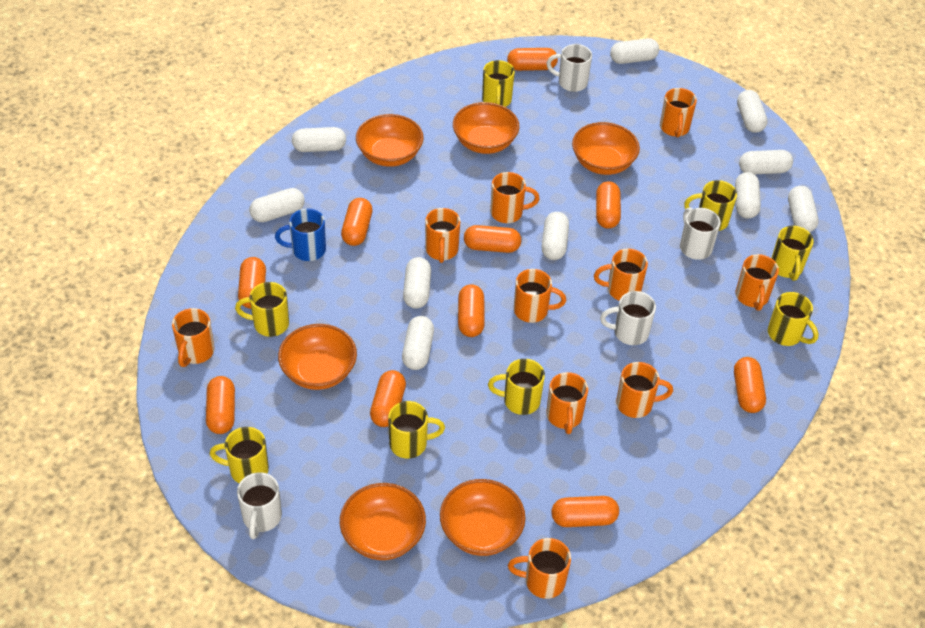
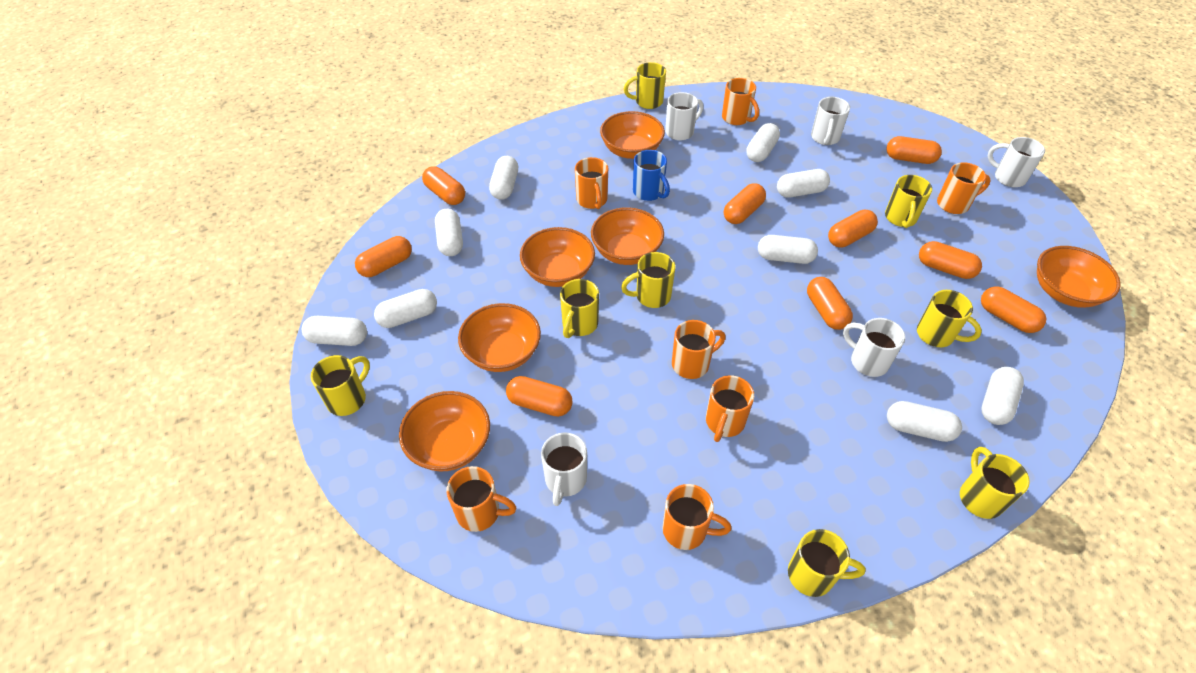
orange capsule: [206,376,235,434] [238,257,266,309] [341,198,372,246] [370,370,406,427] [458,284,485,337] [464,225,521,253] [507,48,558,71] [552,496,619,527] [596,181,621,229] [734,357,766,413] = 10 -> [355,236,412,277] [422,166,465,205] [506,376,573,417] [724,183,766,224] [807,277,853,330] [828,210,878,248] [886,136,942,164] [919,241,982,279] [981,286,1046,333] = 9
orange mug: [172,308,215,367] [425,208,460,263] [490,172,540,223] [508,538,571,599] [514,269,566,323] [546,372,588,434] [594,249,648,301] [616,362,673,418] [660,88,697,138] [736,254,779,311] = 10 -> [447,466,517,532] [575,157,608,209] [662,484,731,550] [672,320,726,379] [706,375,754,442] [722,78,759,125] [937,162,991,214] = 7
white capsule: [249,188,305,222] [292,127,346,152] [402,316,434,370] [403,257,431,309] [542,212,569,260] [610,38,659,64] [735,172,761,219] [737,90,768,133] [739,150,793,174] [788,186,819,232] = 10 -> [302,316,367,346] [374,289,437,328] [435,209,463,256] [489,156,518,200] [746,123,780,162] [758,235,818,264] [777,169,830,198] [887,401,962,442] [981,367,1024,425] = 9
white mug: [237,472,282,539] [547,44,592,92] [600,291,656,345] [680,207,721,260] = 4 -> [541,432,587,506] [665,92,704,141] [811,97,850,145] [843,318,905,377] [988,137,1045,187] = 5

